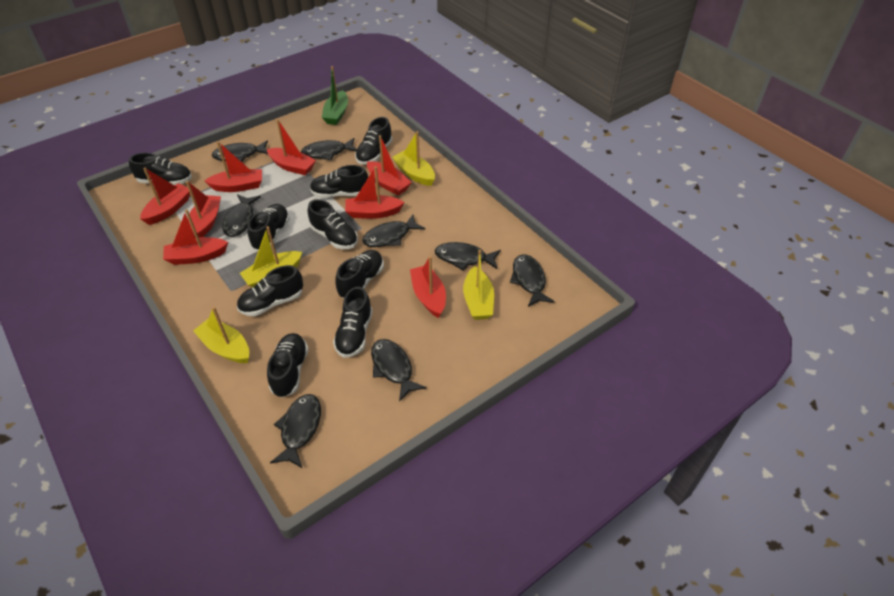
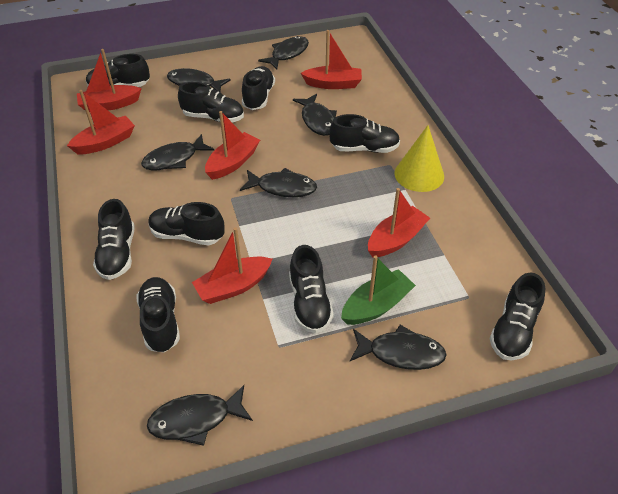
black fish: [212,140,268,162] [222,194,261,237] [270,394,321,469] [301,138,357,160] [362,215,425,247] [371,339,427,402] [435,242,501,270] [510,254,555,307] = 8 -> [141,134,214,171] [147,385,253,446] [167,68,230,92] [240,168,317,197] [258,36,309,69] [293,94,337,136] [350,325,447,370] = 7
red boat: [140,168,190,225] [163,210,228,265] [186,181,221,238] [204,141,262,192] [267,119,316,175] [345,166,405,219] [367,135,412,196] [410,256,446,318] = 8 -> [67,90,135,154] [77,49,142,112] [192,227,272,304] [205,111,260,180] [301,30,362,89] [368,188,430,258] = 6
yellow boat: [193,307,249,363] [240,226,302,287] [392,131,435,186] [463,250,494,320] = 4 -> none = 0
yellow cone: none = 0 -> [394,125,444,192] = 1

